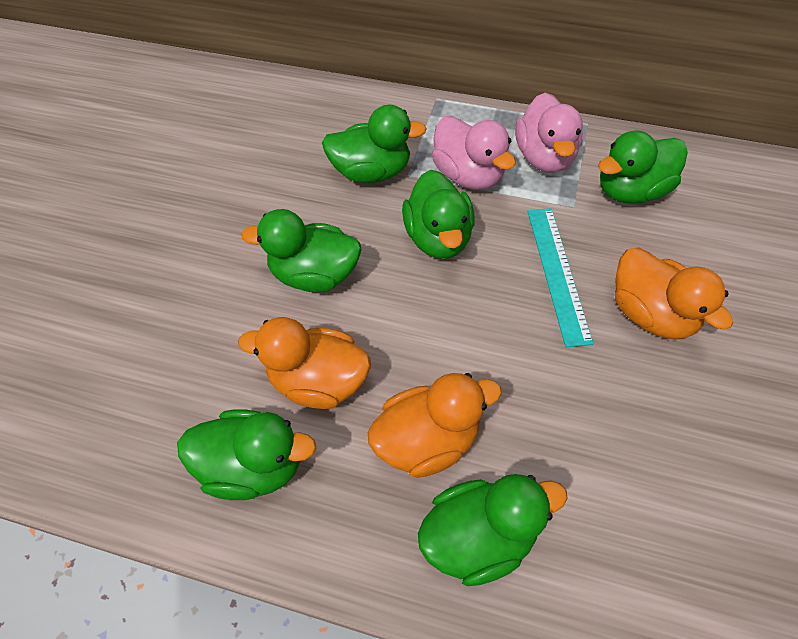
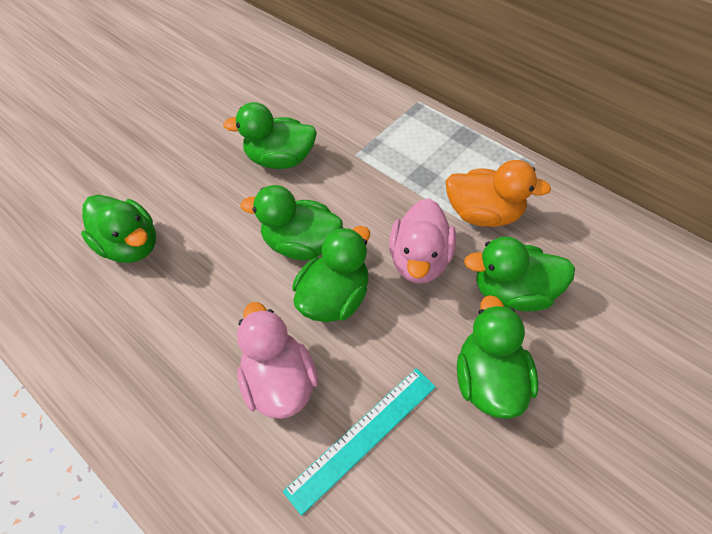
orange duck: [238,317,371,409] [368,373,502,478] [615,247,733,339] = 3 -> [446,160,551,227] = 1

